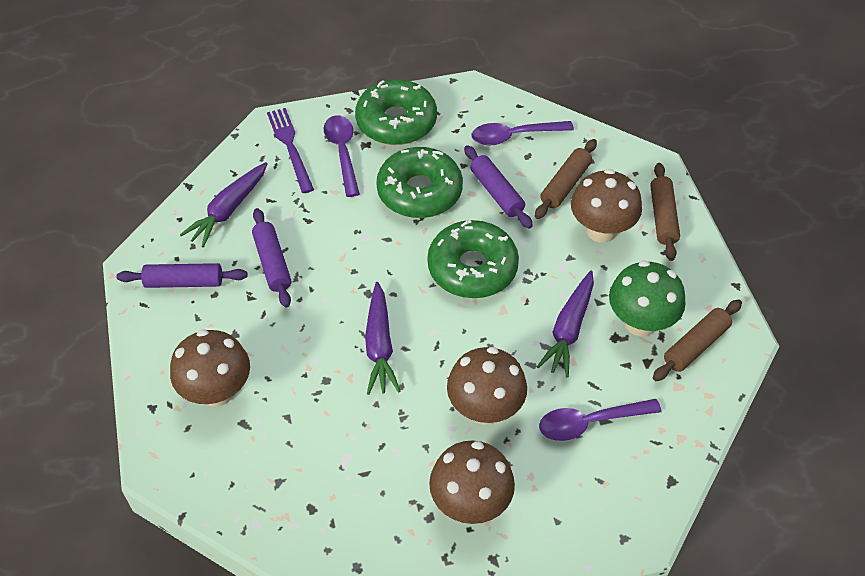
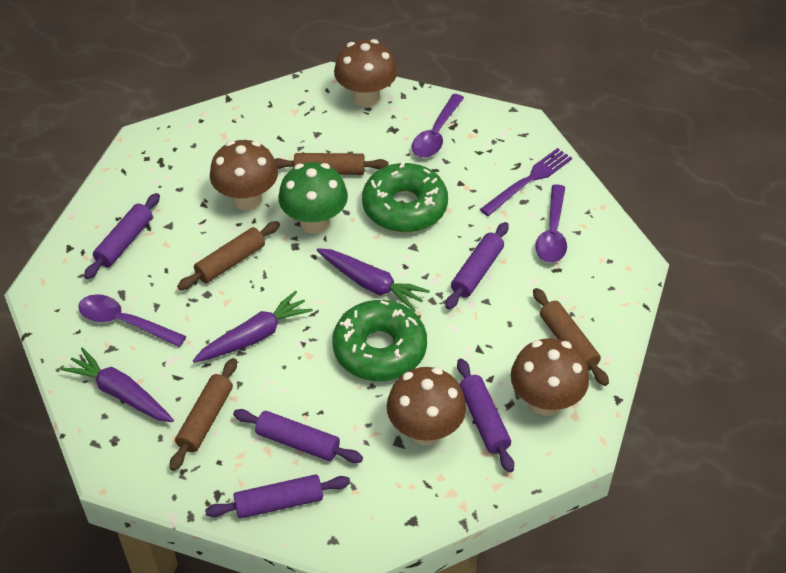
brown rolling pin: [535,139,597,219] [650,163,680,261] [653,299,742,381] = 3 -> [170,358,237,471] [177,221,280,290] [274,153,388,175] [533,288,609,386] = 4
green donut: [355,79,437,145] [376,147,463,218] [427,220,519,298] = 3 -> [332,300,427,381] [362,161,448,232] = 2
purple rolling pin: [116,263,248,288] [252,208,291,308] [464,145,533,229] = 3 -> [84,193,160,279] [205,474,350,519] [233,409,363,463] [445,222,509,309] [457,358,514,473] = 5

